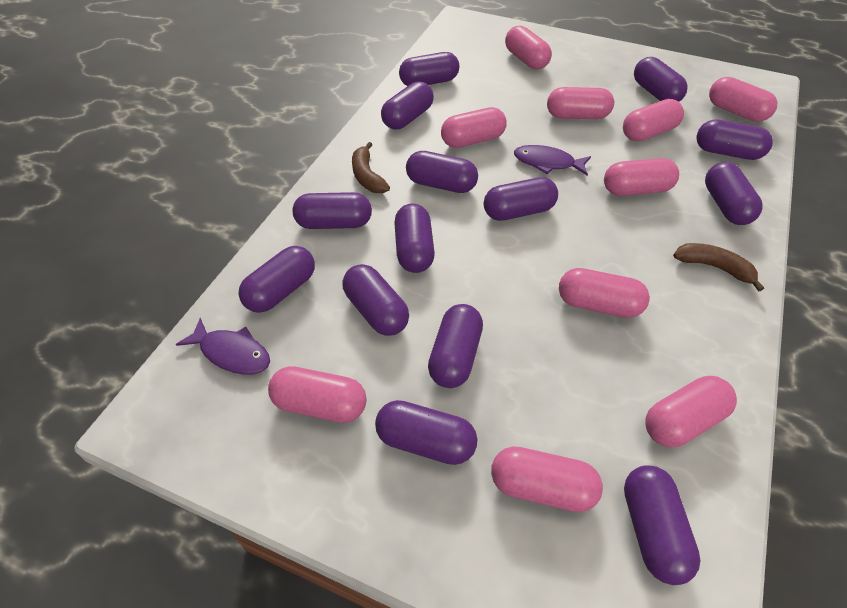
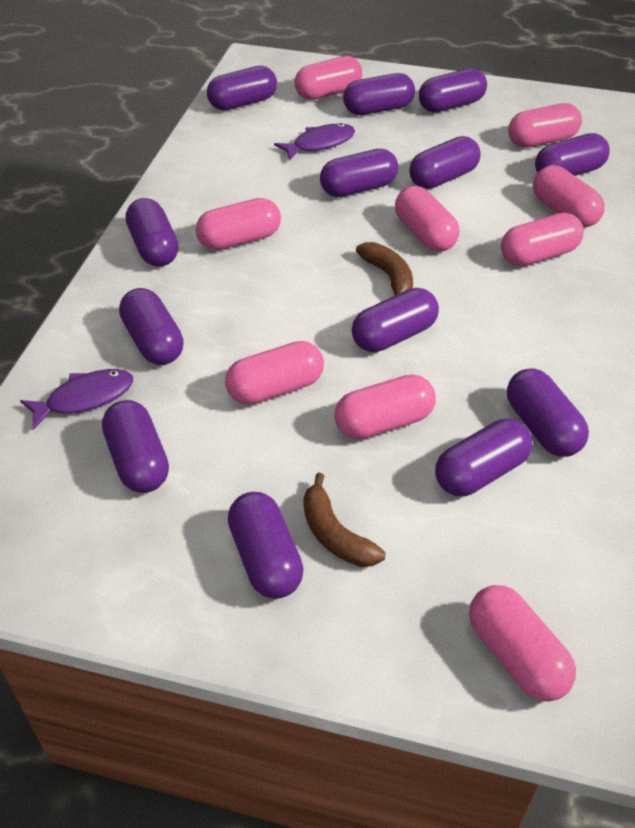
pink capsule: [268,366,367,423] [441,107,507,148] [491,446,603,512] [505,26,552,69] [547,87,614,119] [559,268,650,318] [604,158,679,196] [623,99,684,142] [646,376,737,447] [709,77,778,122] = 10 -> [196,198,281,250] [225,341,324,405] [295,56,362,100] [334,374,436,439] [395,186,460,252] [469,585,576,701] [501,213,584,266] [508,103,582,148] [533,165,605,228] = 9
purple capsule: [238,246,315,313] [293,192,372,229] [342,264,409,336] [375,400,478,465] [381,81,434,129] [394,204,435,273] [399,52,459,86] [406,151,478,193] [428,304,483,388] [484,177,558,221] [624,465,700,585] [634,57,688,102] [696,120,773,160] [705,162,763,225] = 14 -> [102,400,169,493] [119,288,184,365] [126,198,179,267] [207,66,277,110] [228,492,304,599] [320,149,398,197] [343,73,415,115] [352,288,439,352] [409,136,480,189] [419,68,487,112] [435,419,532,496] [507,368,589,457] [535,133,610,176] = 13

